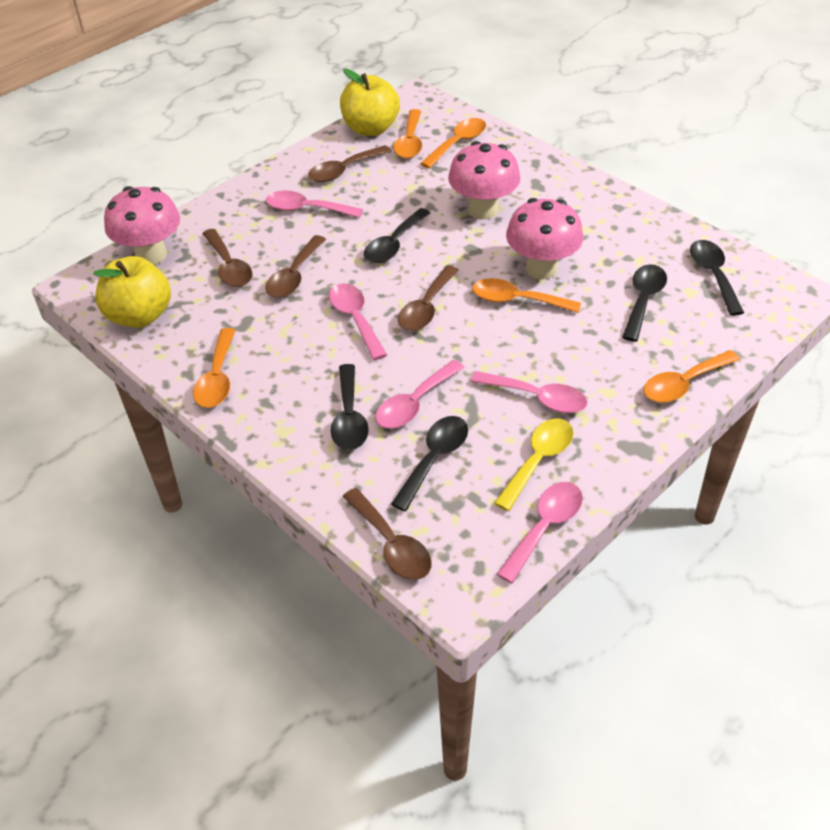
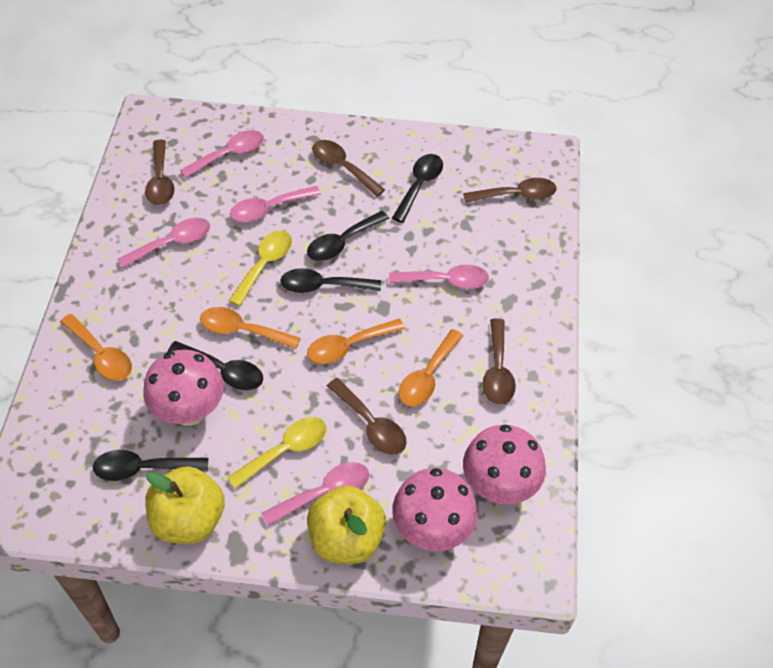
orange spoon: [193,328,236,408] [394,109,422,159] [420,118,486,169] [472,278,581,313] [643,350,740,403] = 5 -> [60,314,132,381] [200,307,301,349] [307,319,405,364] [399,329,464,406] = 4
yellow spoon: [494,418,574,511] = 1 -> [227,417,327,489] [228,230,292,306] = 2

